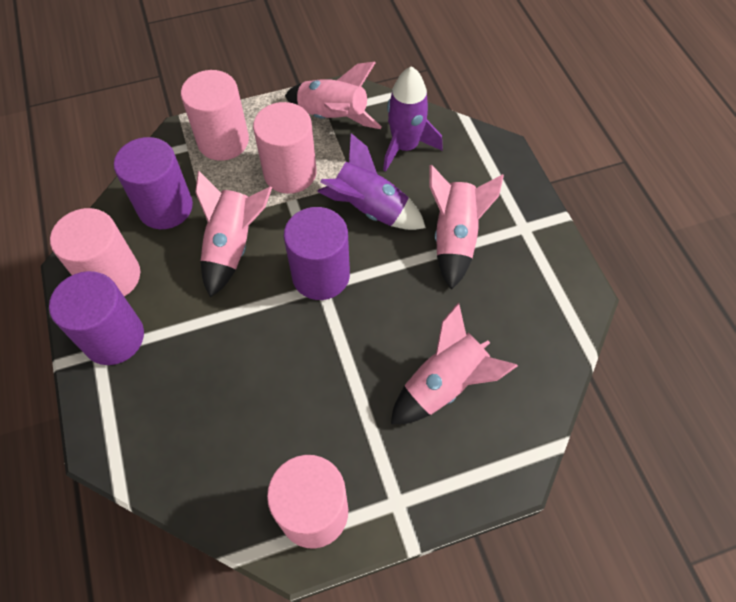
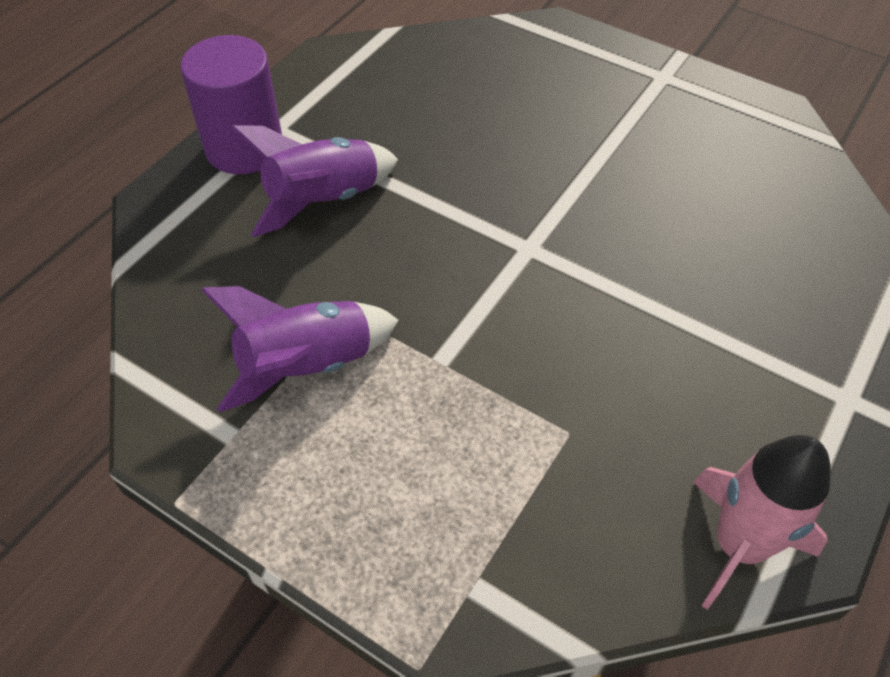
pink cylinder: [50,208,140,297] [181,70,249,161] [253,102,317,194] [267,455,348,549] = 4 -> none = 0
pink rocket: [195,171,272,298] [285,62,382,129] [391,303,518,424] [429,165,504,290] = 4 -> [693,435,831,610] = 1
purple cylinder: [49,271,144,365] [114,137,193,229] [284,207,350,300] = 3 -> [180,35,282,174] = 1

